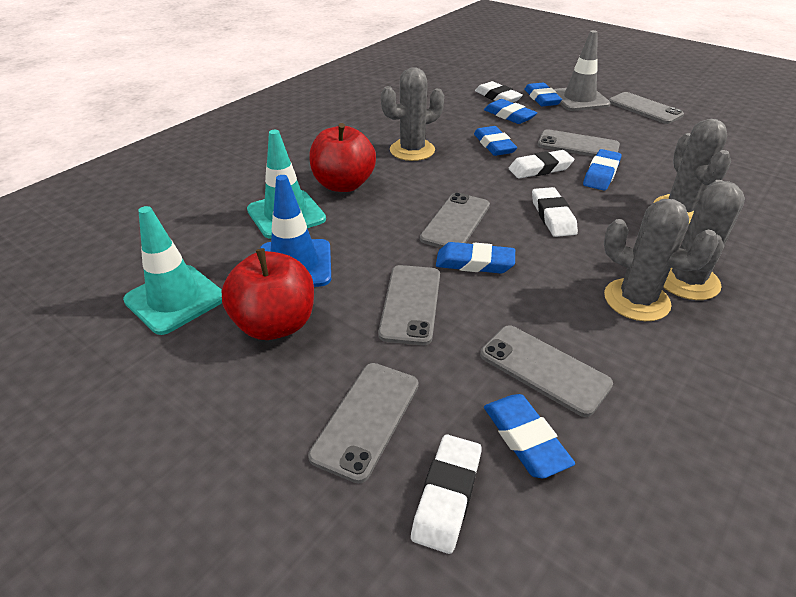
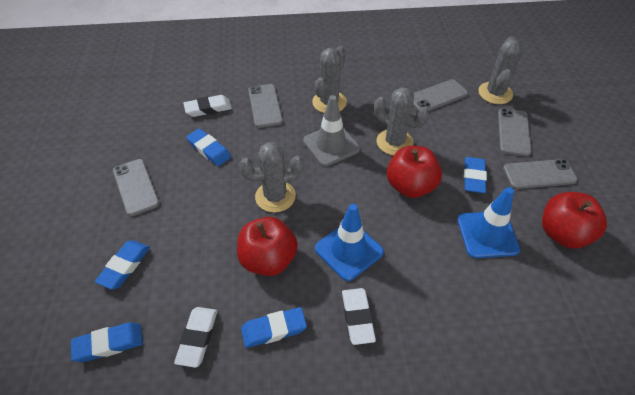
blue eraser: [436,242,515,274] [474,126,517,156] [484,99,537,124] [484,394,575,479] [524,83,562,106] [583,149,622,191] = 6 -> [71,322,143,362] [95,240,150,289] [186,128,231,166] [241,307,307,348] [464,157,487,193] = 5
blue traffic cone: [260,175,331,287] = 1 -> [315,204,384,281] [457,187,520,258] = 2
grey phone: [308,363,419,483] [378,265,440,345] [420,192,490,248] [480,325,613,417] [538,129,620,157] [609,92,684,124] = 6 -> [113,159,160,216] [248,84,283,128] [413,79,468,111] [498,108,532,156] [503,159,578,189] = 5
red apple: [222,248,314,340] [309,123,376,192] = 2 -> [237,217,298,276] [387,146,442,198] [542,192,607,248] = 3
turquoise traffic cone: [123,206,222,335] [247,130,326,238] = 2 -> none = 0
white eraser: [411,434,482,554] [475,81,523,102] [509,150,574,178] [532,187,578,237] = 4 -> [174,307,217,368] [183,95,232,117] [342,288,376,345] = 3

